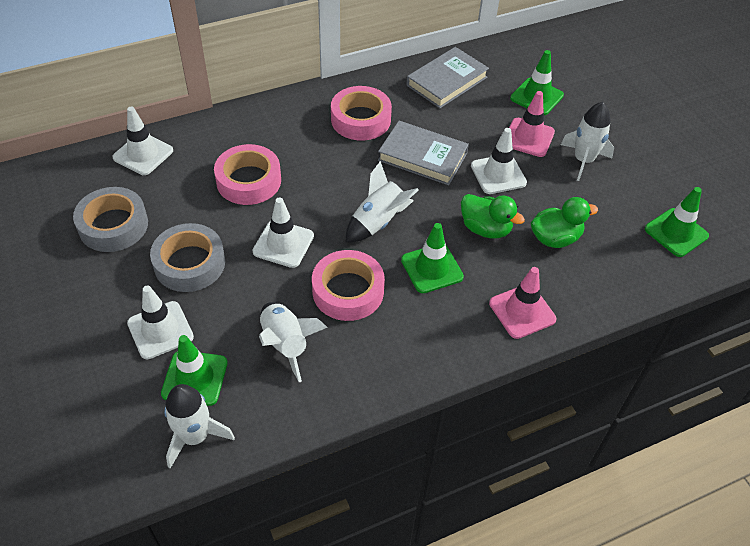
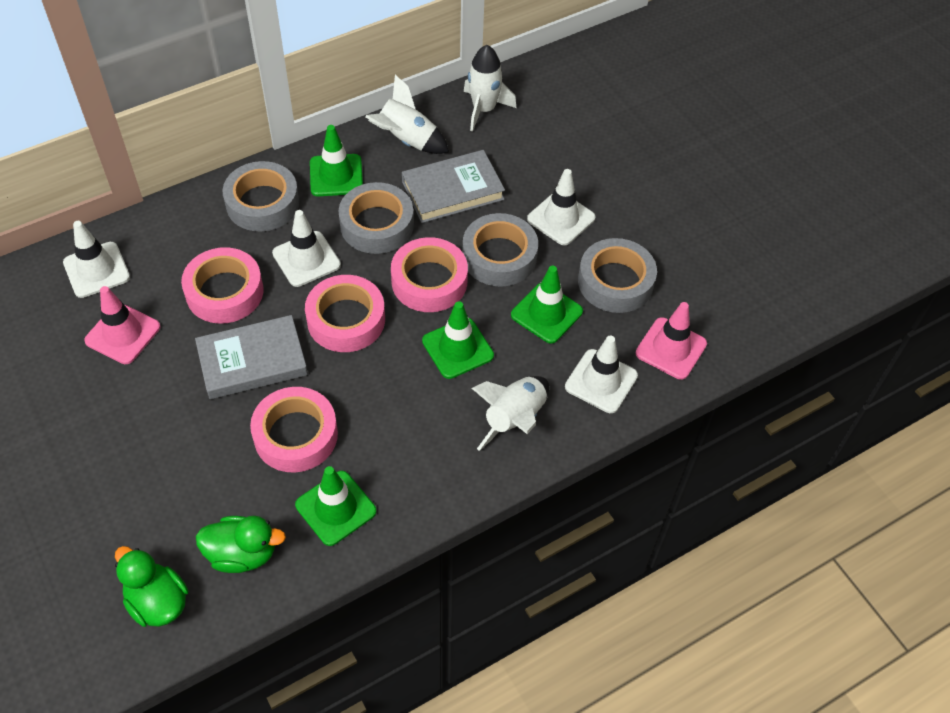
grey tape: [73,187,148,252] [150,223,225,292] = 2 -> [223,161,299,231] [338,182,414,254] [463,213,538,287] [578,238,657,313] = 4
pink tape: [214,144,281,205] [312,250,385,321] [331,86,392,141] = 3 -> [181,247,264,324] [250,387,338,472] [305,275,385,352] [391,237,468,312] = 4
white rocket: [164,384,235,468] [259,302,328,382] [346,161,419,243] [561,102,614,181] = 4 -> [365,75,449,154] [464,45,516,132] [471,376,549,451] = 3

